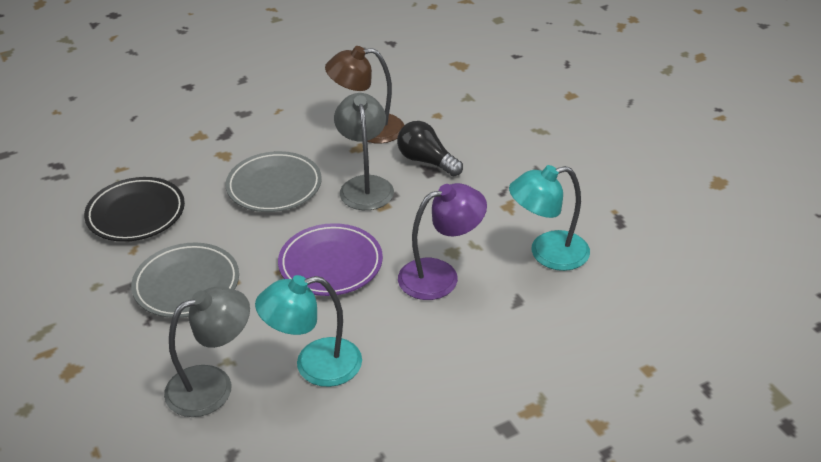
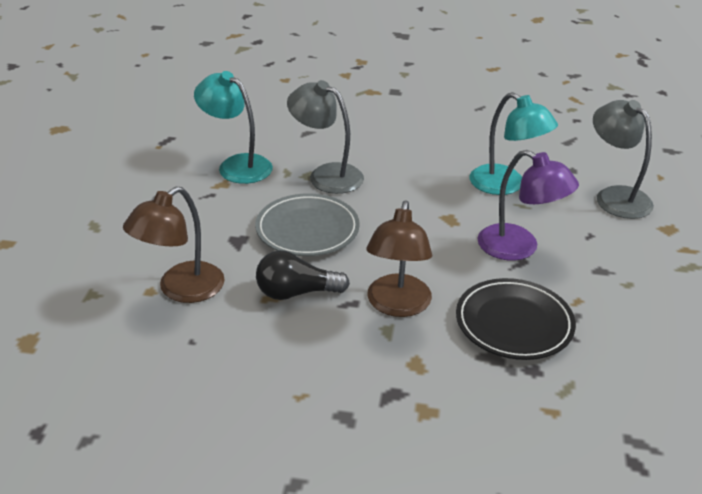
brown lamp: [325,46,404,143] = 1 -> [123,186,225,303] [366,200,432,317] = 2
grey plate: [131,243,239,318] [226,151,322,212] = 2 -> [255,193,360,256] = 1
purple plate: [278,223,383,296] = 1 -> none = 0

